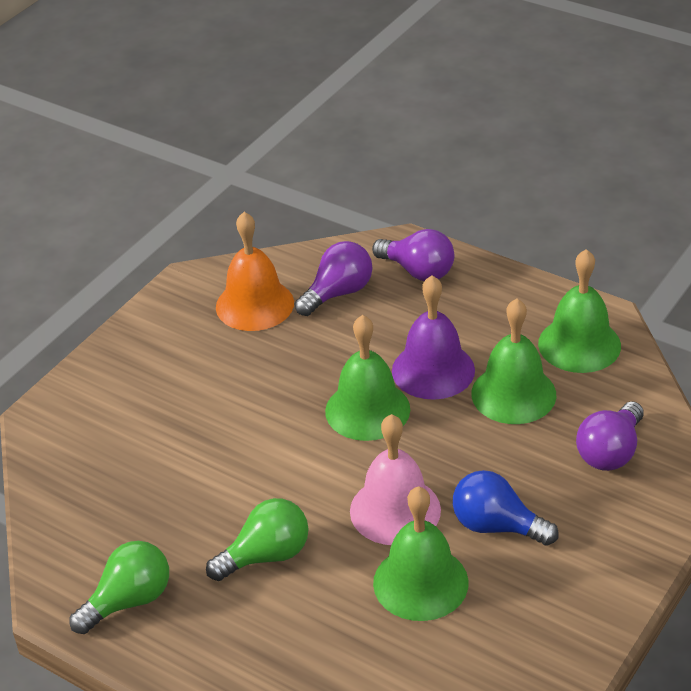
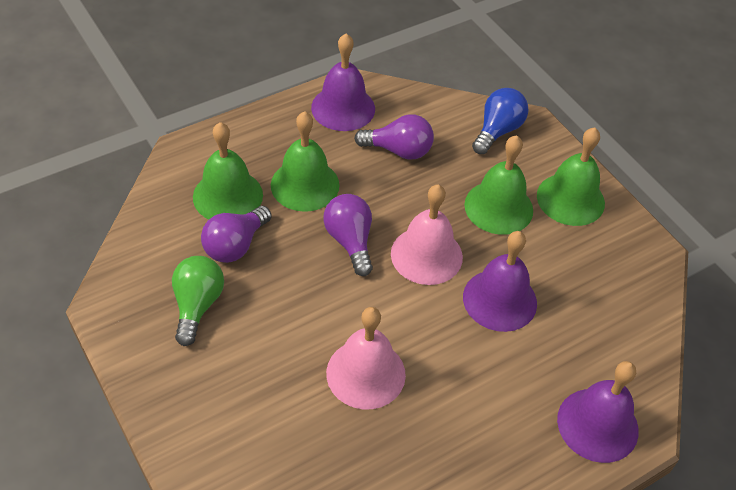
green light bulb: [70,541,169,634] [206,498,308,581] = 2 -> [172,256,224,346] = 1
orange bell: [216,212,294,331] = 1 -> none = 0
pink bell: [350,414,441,545] = 1 -> [326,307,406,409] [391,185,463,285] = 2
purple bell: [392,275,475,400] = 1 -> [311,33,375,131] [463,231,537,332] [557,361,639,463] = 3

